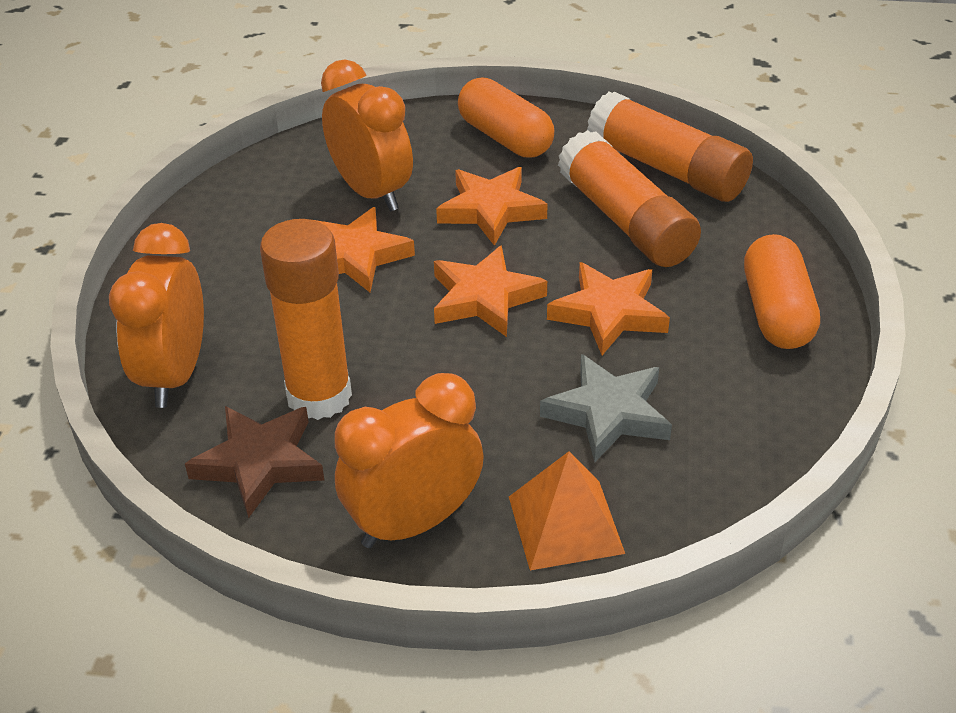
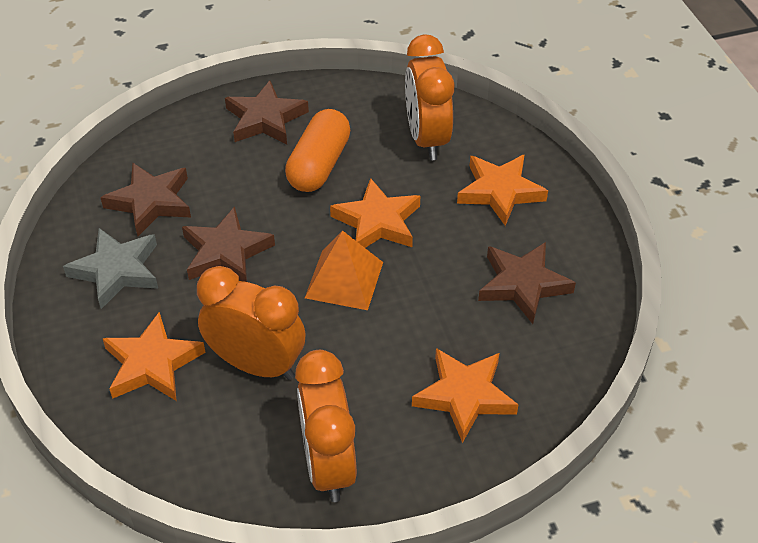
brown star: [185,406,324,518] = 1 -> [100,163,191,236] [182,207,275,282] [225,80,309,144] [478,242,576,324] = 4
orange capsule: [458,77,554,158] [744,234,820,349] = 2 -> [285,109,350,192] = 1
orange glue stick: [260,219,352,420] [558,130,701,267] [587,92,753,202] = 3 -> none = 0

